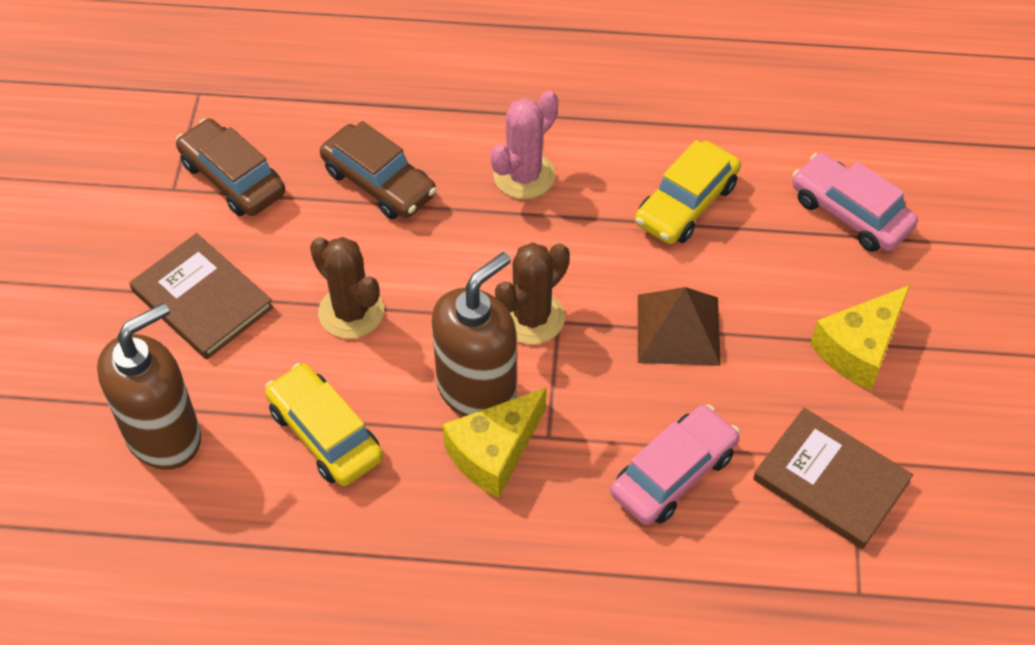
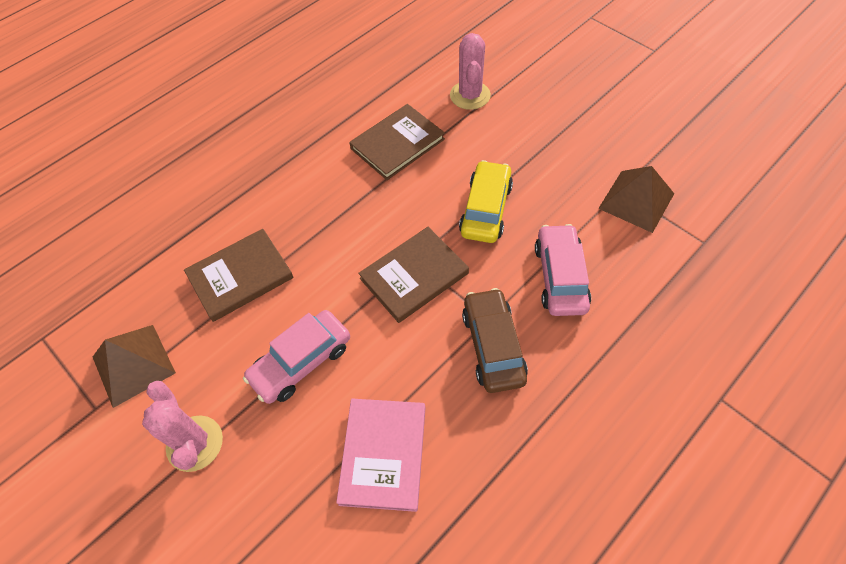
brown book: [129,233,274,360] [753,408,913,549] = 2 -> [184,229,294,322] [349,104,445,180] [358,227,469,323] = 3
brown cactus: [310,237,384,339] [495,242,570,345] = 2 -> none = 0
brown car: [176,118,285,216] [320,121,437,219] = 2 -> [462,288,528,393] = 1
brown pyramid: [638,287,721,366] = 1 -> [93,325,176,408] [598,166,674,233] = 2
brown soap dispenser: [97,303,201,470] [432,252,517,417] = 2 -> none = 0
pink book: none = 0 -> [336,399,425,512] = 1
pink cactus: [490,90,558,199] = 1 -> [142,381,223,472] [450,33,491,110] = 2
yellow car: [265,363,383,486] [635,140,741,244] = 2 -> [459,160,513,243] = 1
yellow cheese: [442,387,547,498] [810,285,910,390] = 2 -> none = 0

